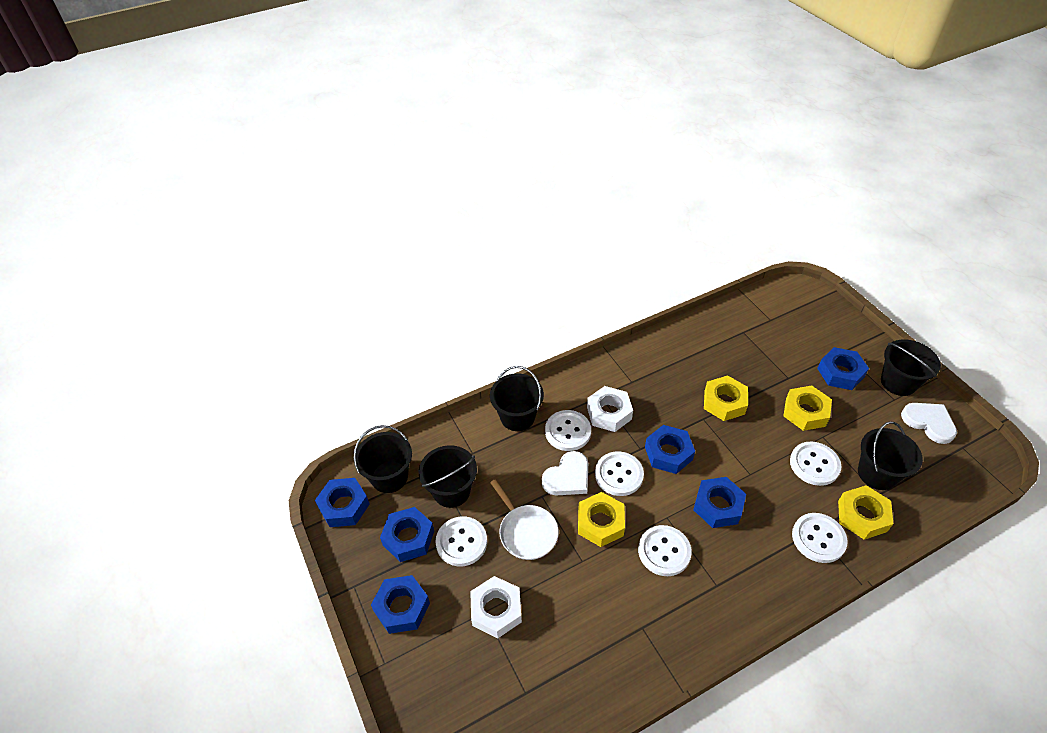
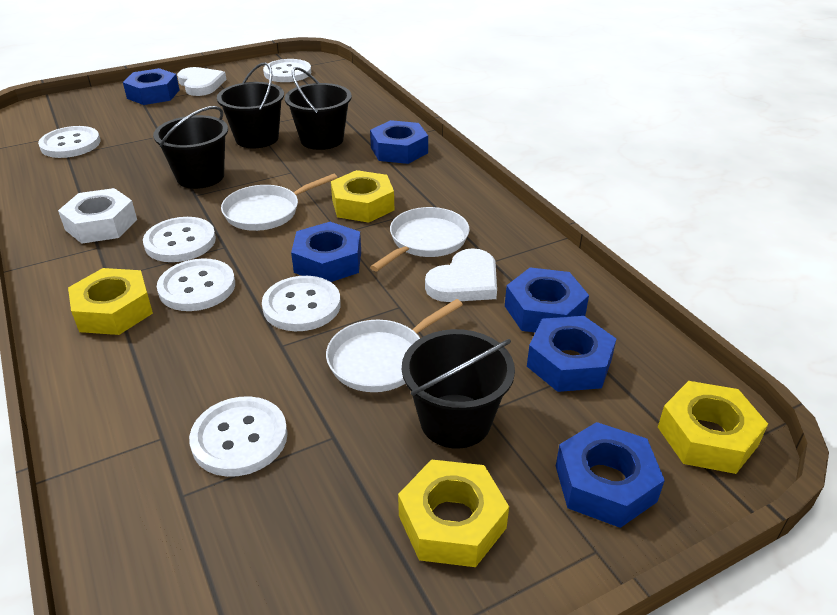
black bucket: [354,425,412,493] [419,445,477,508] [490,366,544,431] [858,421,923,490] [881,340,941,396] = 5 -> [153,106,228,189] [217,62,284,148] [285,67,352,150] [402,329,515,449] = 4
white nut: [470,576,522,638] [587,386,633,432] = 2 -> [58,188,137,244] = 1
white pan: [490,479,559,560] = 1 -> [221,174,338,231] [326,299,463,392] [370,207,470,271] = 3

